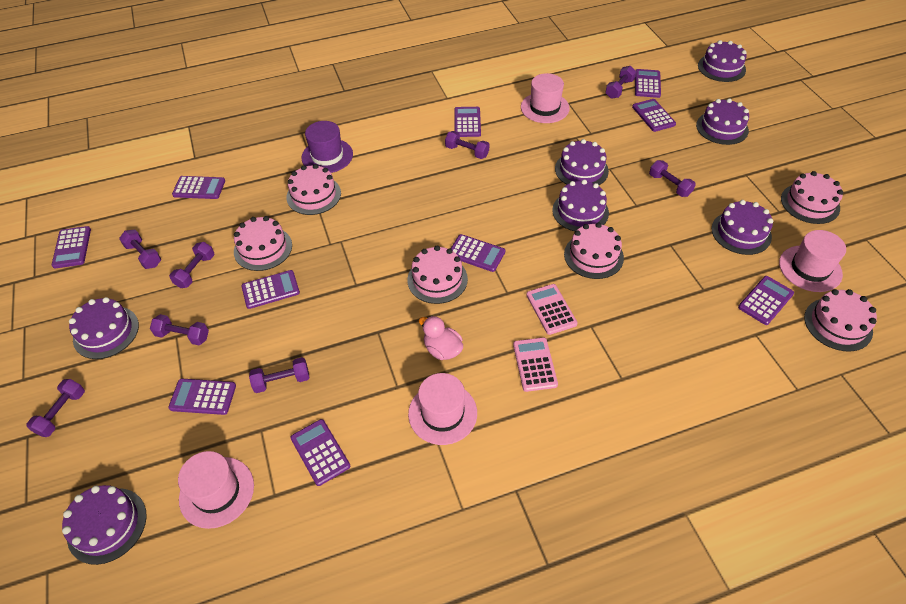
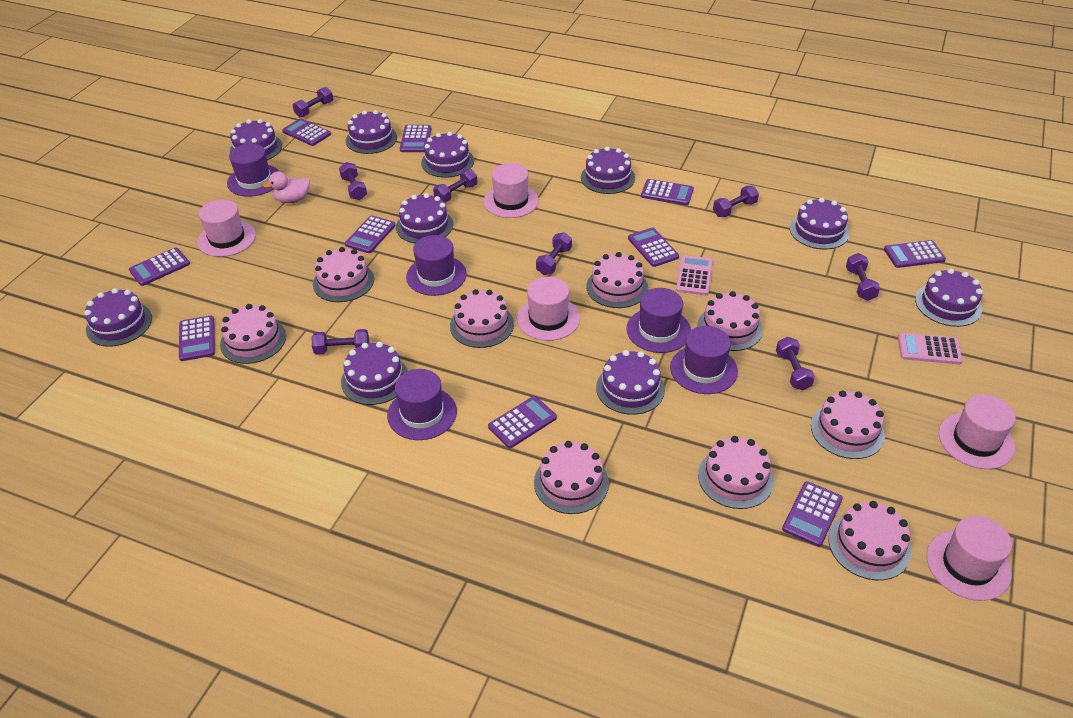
pink cake: [234,216,292,271] [286,164,341,215] [407,245,468,304] [564,223,624,279] [781,171,843,224] [804,289,877,352] = 6 -> [220,304,286,364] [313,247,374,302] [450,289,514,348] [534,441,609,514] [586,252,648,308] [697,291,763,351] [698,436,774,509] [811,391,885,459] [829,501,911,580] = 9
pink hat: [178,451,254,529] [408,373,477,445] [521,73,570,123] [779,230,846,292] = 4 -> [197,200,256,257] [483,163,539,218] [517,277,580,341] [926,516,1012,601] [939,395,1016,469] = 5
purple cake: [62,485,147,565] [69,297,139,359] [552,180,609,231] [555,139,609,185] [696,98,749,145] [698,40,747,82] [712,200,773,255] = 7 -> [84,288,152,347] [230,119,282,160] [341,342,408,405] [346,110,397,154] [396,193,453,243] [421,132,474,178] [581,147,635,194] [596,350,665,415] [790,198,849,250] [915,268,983,327] = 10
purple hat: [302,121,353,173] = 1 -> [227,144,280,197] [387,369,457,440] [406,235,467,296] [626,288,691,353] [670,326,738,394] = 5

